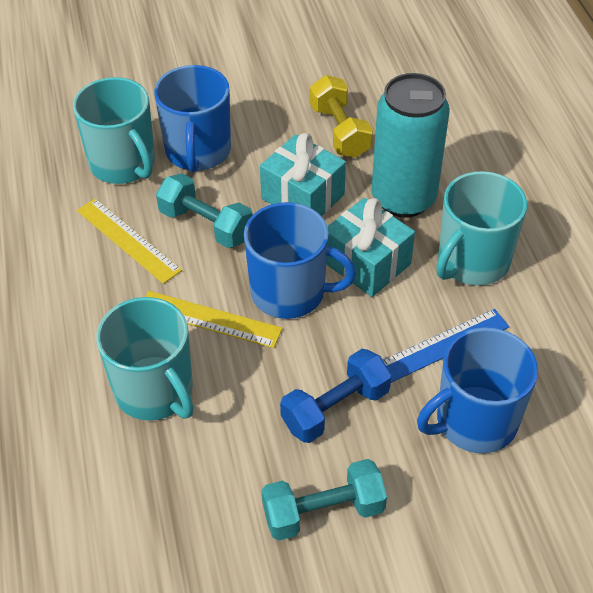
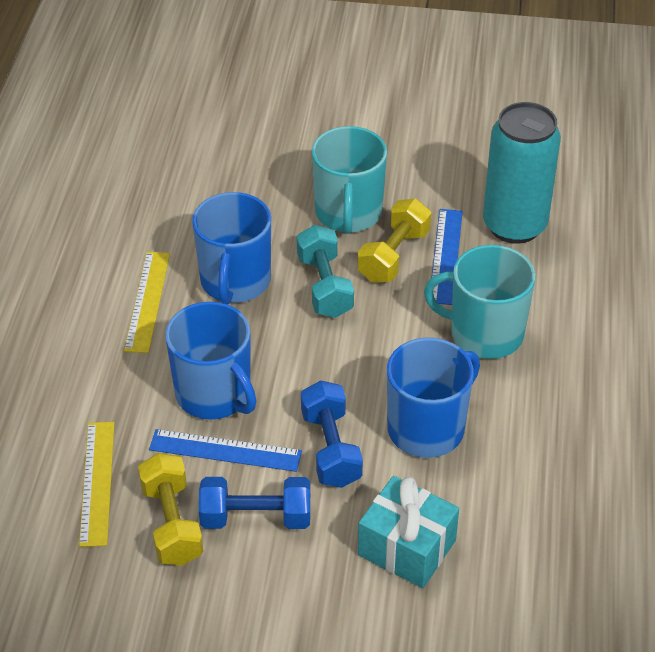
blue dumbbell: [280,349,391,443] = 1 -> [199,477,310,529] [301,380,363,488] = 2
blue ruler: [383,309,509,383] = 1 -> [149,429,302,472] [432,209,463,305] = 2
turquoise dumbbell: [156,173,252,248] [261,459,387,540] = 2 -> [297,225,354,318] = 1
turquoise gift: [260,133,346,216] [326,198,415,297] = 2 -> [358,476,459,588] = 1
turquoise mug: [73,77,155,184] [96,297,194,421] [436,171,527,286] = 3 -> [312,126,387,234] [424,245,535,359] = 2
yellow dumbbell: [310,75,373,158] = 1 -> [138,453,203,566] [357,198,431,283] = 2

